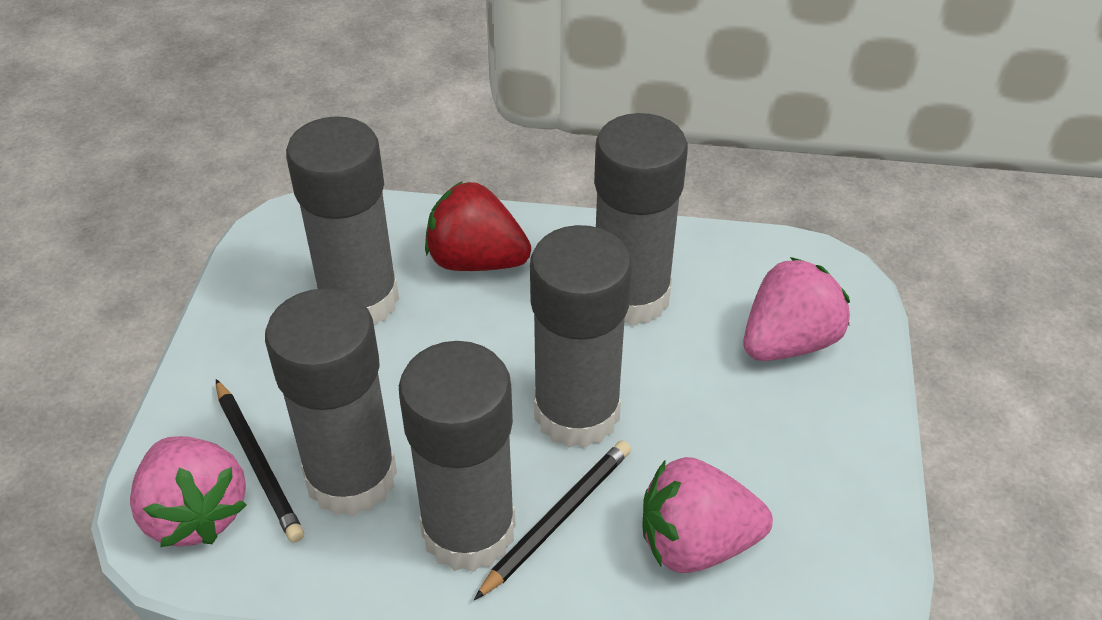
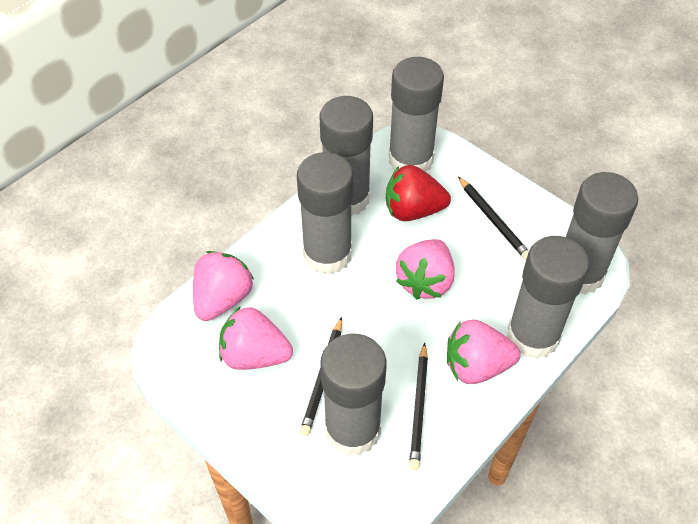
black pencil: [216,379,304,543] [474,440,631,600] = 2 -> [300,317,342,436] [409,342,428,470] [458,176,529,260] = 3
grey glue stick: [265,288,397,516] [286,116,399,325] [399,341,516,572] [530,225,632,448] [594,113,688,326] = 5 -> [297,152,353,275] [320,96,373,216] [320,334,386,456] [388,57,444,172] [507,236,589,359] [566,172,638,295] = 6
pink strawberry: [130,436,247,547] [642,457,773,573] [743,257,850,361] = 3 -> [193,251,254,321] [219,306,293,370] [396,239,455,300] [447,319,521,384] = 4

